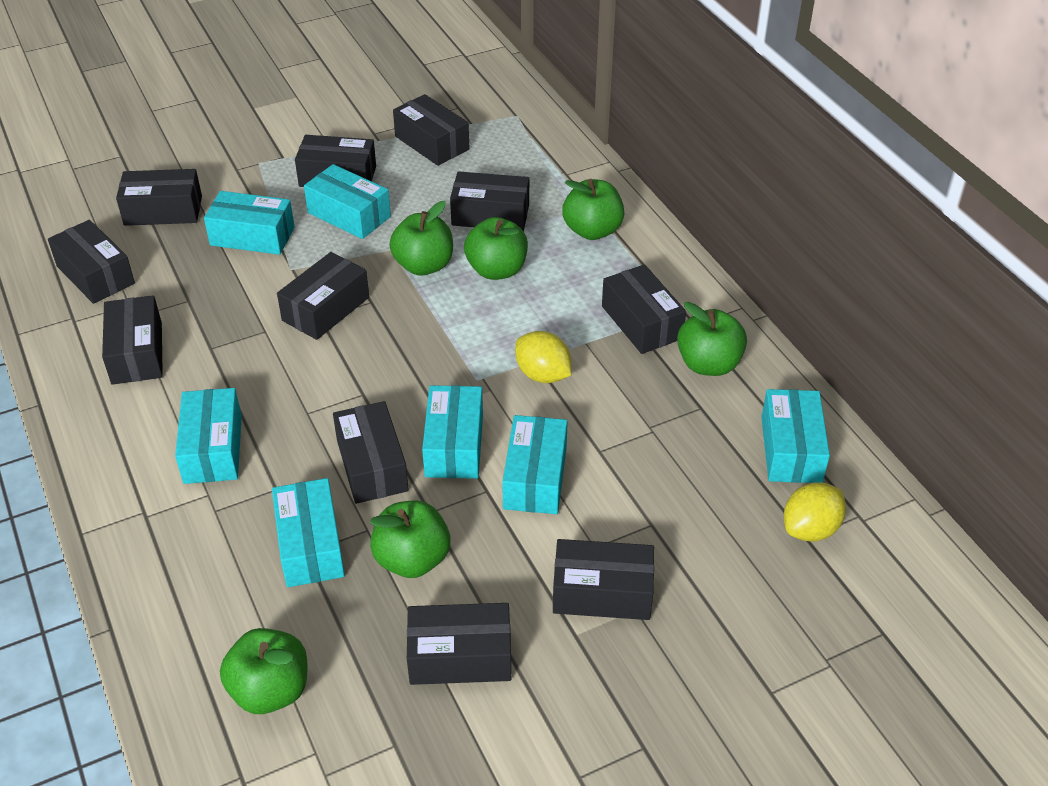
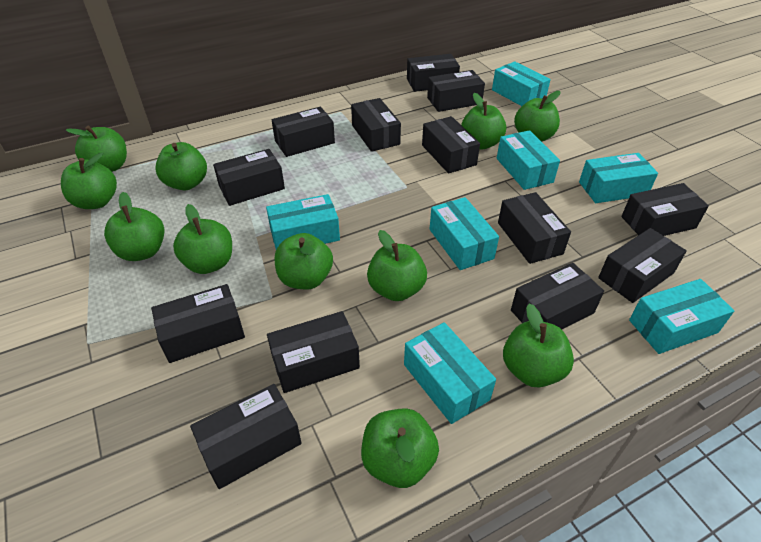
black box: [48,220,135,304] [102,295,163,385] [116,169,202,226] [277,252,369,340] [295,135,376,187] [333,401,409,504] [393,94,470,166] [407,603,511,685] [450,171,529,231] [553,539,654,620] [602,264,686,354] = 11 -> [151,284,245,363] [190,384,302,489] [213,149,285,206] [267,311,360,393] [272,107,335,157] [351,98,401,152] [407,54,460,92] [422,116,480,174] [427,70,485,112] [498,192,571,264] [511,263,604,330] [598,228,687,303] [621,183,709,236] = 13
green apple: [220,628,307,714] [370,501,451,578] [389,201,453,276] [464,217,528,280] [562,179,624,240] [677,302,747,376] = 6 -> [61,153,117,209] [66,125,127,172] [104,192,165,261] [155,142,207,190] [173,204,232,274] [275,233,333,290] [361,408,439,488] [367,230,427,301] [461,93,506,149] [503,304,574,387] [514,91,561,142] = 11
yellow lemon: [515,331,572,383] [784,482,846,542] = 2 -> none = 0

